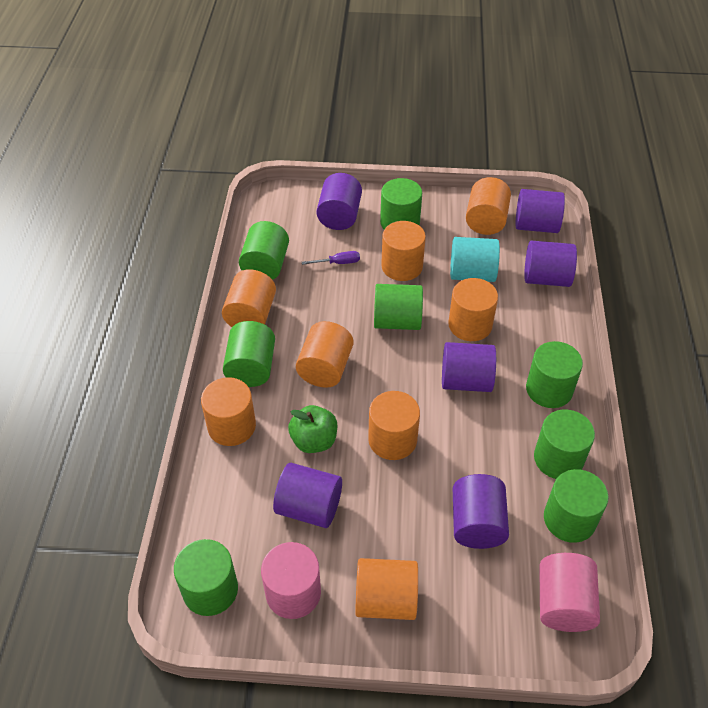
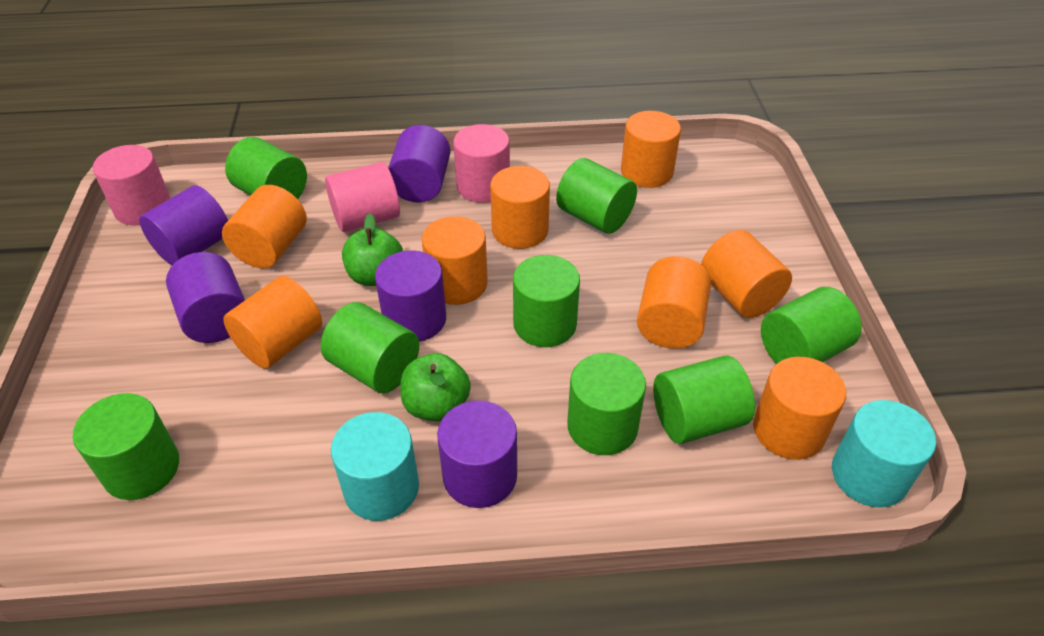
green apple: [288,405,337,453] = 1 -> [342,214,403,286] [400,353,471,422] = 2
pink cylinder: [261,542,321,619] [539,553,600,632] = 2 -> [93,145,170,225] [325,162,400,232] [453,124,510,203] = 3
purple cylinder: [273,463,342,528] [316,173,362,230] [442,342,496,392] [453,474,509,549] [516,189,565,233] [524,240,577,287] = 6 -> [139,185,228,265] [166,252,245,343] [375,250,446,342] [388,125,450,203] [437,400,517,508] = 5
purple screwdriver: [302,251,360,265] = 1 -> none = 0
turquoise cylinder: [450,237,500,282] = 1 -> [331,412,419,521] [832,400,936,508] = 2

